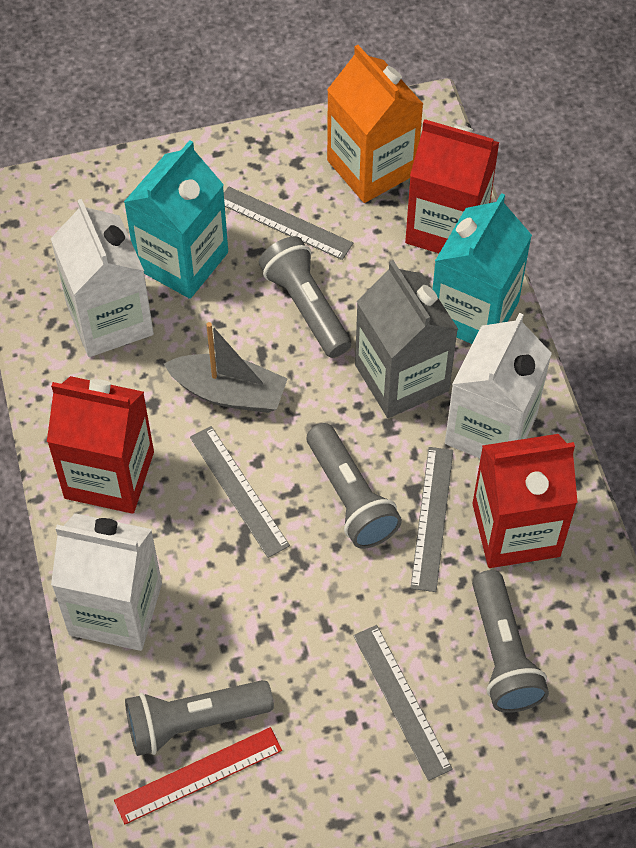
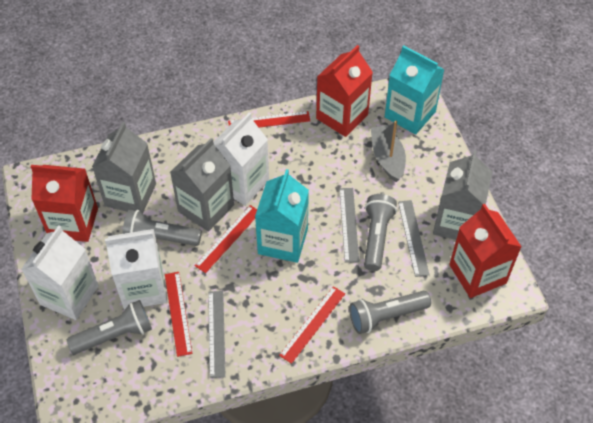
grey carton: [355,260,458,418] = 1 -> [92,122,156,214] [170,138,234,232] [433,150,492,240] = 3
grey ruler: [190,426,290,558] [224,186,353,260] [353,625,453,781] [411,447,453,592] = 4 -> [208,291,226,378] [339,188,359,263] [398,200,429,277] = 3
orange carton: [327,45,423,203] = 1 -> none = 0
red ruler: [114,727,282,825] = 1 -> [165,272,192,357] [194,205,257,273] [228,111,310,128] [279,286,345,364] = 4

